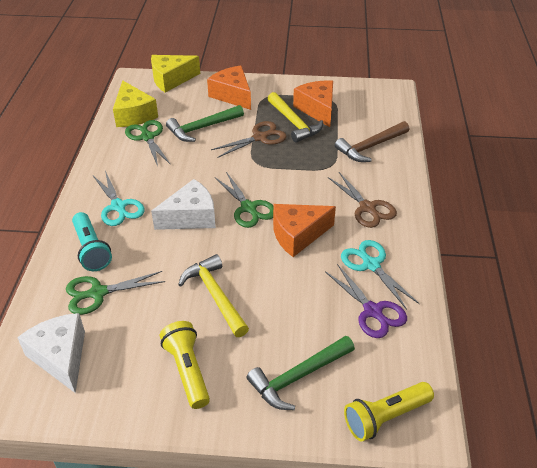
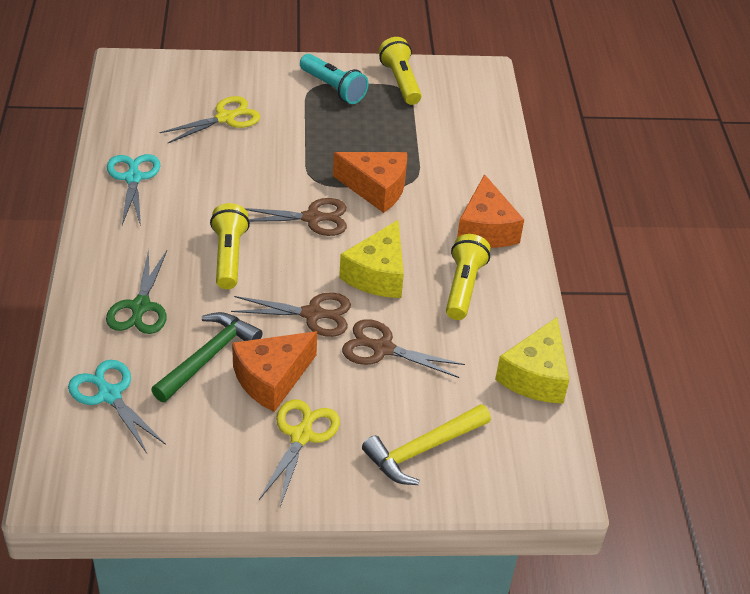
brown hammer: [335,121,409,162] = 1 -> none = 0
brown scissors: [211,121,287,158] [328,172,397,228] = 2 -> [231,293,351,337] [245,198,347,236] [342,319,465,378] = 3
green hammer: [166,105,244,142] [247,336,355,410] = 2 -> [151,312,263,402] = 1
green scissors: [66,271,165,315] [125,120,171,166] [215,172,273,228] = 3 -> [106,249,167,334] = 1
purple scissors: [325,264,407,338] = 1 -> none = 0
white cheese: [17,313,85,393] [151,179,216,230] = 2 -> none = 0
yellow flashlight: [160,321,210,409] [344,382,434,441] = 2 -> [210,203,250,289] [379,37,422,105] [446,234,490,320] = 3
yellow hammer: [178,254,249,337] [267,92,323,143] = 2 -> [362,404,491,485] = 1
yellow scissors: none = 0 -> [160,96,261,143] [259,399,340,507] = 2

